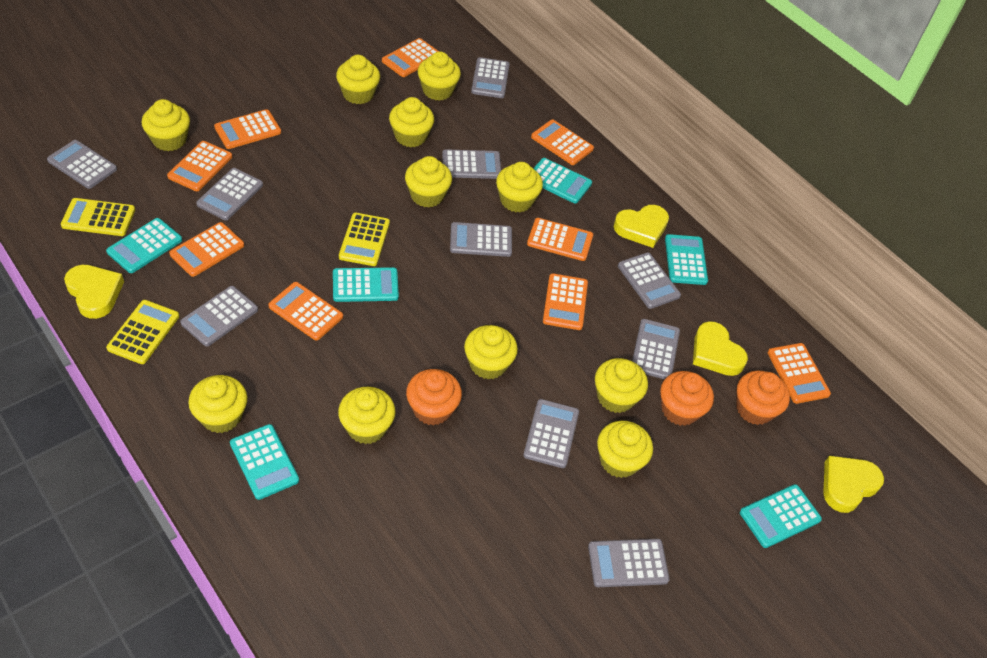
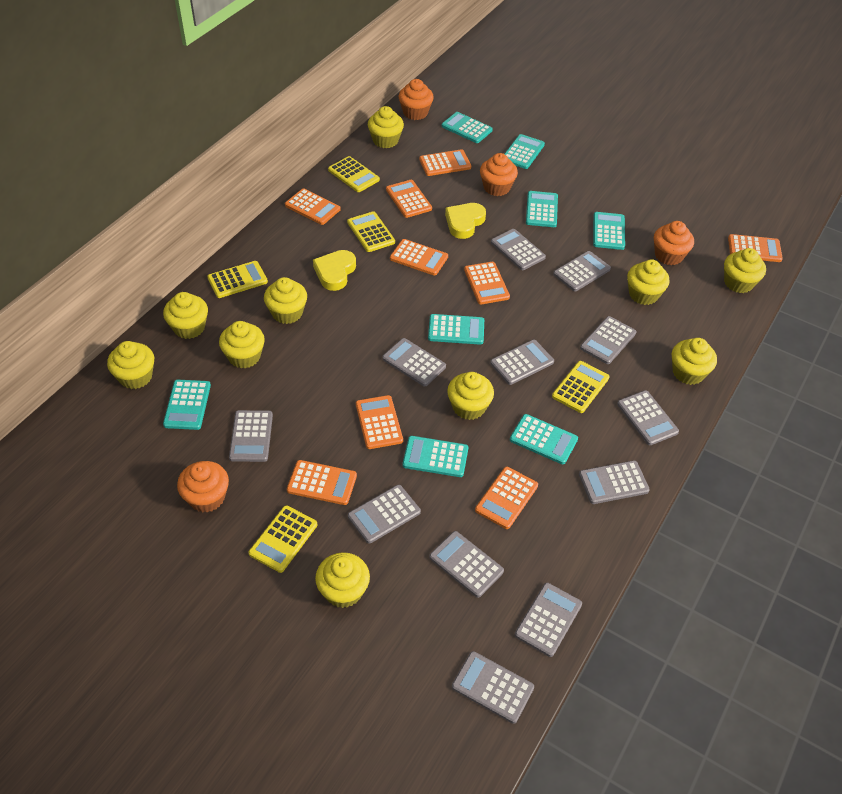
grey calculator: [47,140,117,189] [180,286,258,346] [196,168,263,220] [442,149,501,179] [450,222,512,257] [471,57,510,98] [523,399,579,468] [588,539,670,587] [618,252,681,309] [632,319,680,379] = 10 -> [229,410,273,462] [348,485,421,544] [382,338,446,386] [429,531,504,598] [452,651,534,724] [490,340,554,385] [491,229,546,270] [515,583,582,657] [553,251,611,291] [579,461,650,504] [580,316,636,364] [617,390,679,445] = 12
orange cupcake: [406,369,462,426] [660,371,714,426] [737,371,790,425] = 3 -> [177,461,229,513] [399,79,434,120] [480,153,518,196] [654,221,694,265] = 4
turquoise calculator: [106,218,182,273] [230,424,299,500] [333,267,399,302] [533,158,592,204] [665,234,708,285] [740,484,822,548] = 6 -> [163,380,211,430] [403,436,469,477] [428,314,484,345] [442,112,493,143] [505,134,545,169] [510,414,578,464] [526,191,558,227] [593,212,625,250] = 8
yellow calculator: [61,198,135,236] [106,300,179,364] [339,213,390,266] = 3 -> [207,261,268,298] [249,505,317,573] [328,156,380,192] [347,211,395,252] [552,361,609,413] = 5
yellow cupcake: [141,99,190,151] [188,375,247,433] [336,55,380,104] [338,387,395,444] [389,97,434,147] [405,156,452,208] [418,52,461,101] [464,325,518,380] [496,162,543,212] [595,358,648,413] [597,421,653,478] = 11 -> [107,341,154,389] [163,292,208,339] [219,321,265,368] [264,277,307,324] [315,552,370,608] [368,106,404,148] [447,372,494,420] [627,259,670,305] [672,338,717,385] [724,248,766,293] = 10
yellow heart: [64,265,124,319] [614,205,669,248] [693,321,748,376] [823,456,884,513] = 4 -> [313,250,356,291] [445,203,486,239] = 2

